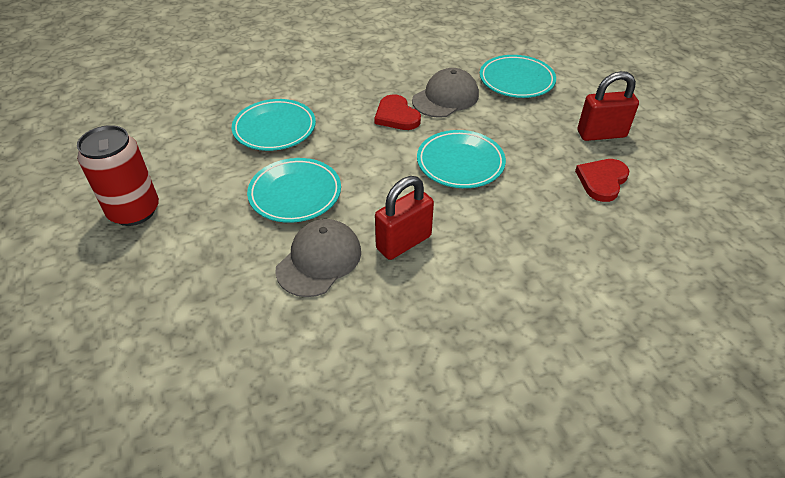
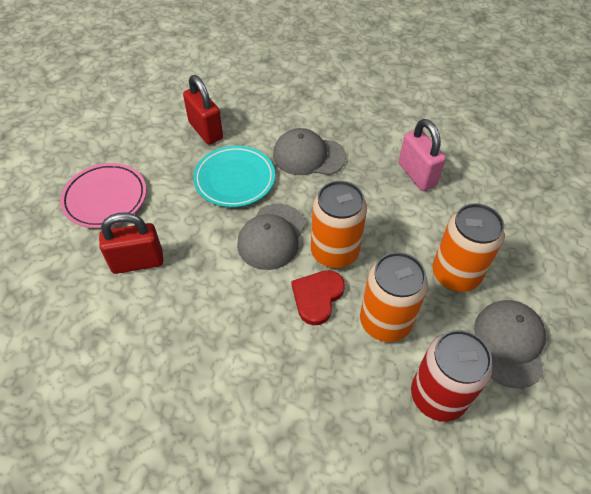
grey cap: [275,219,361,297] [412,68,479,118] = 2 -> [237,204,306,270] [273,128,346,175] [474,300,546,388] = 3
orange can: none = 0 -> [311,181,367,268] [360,252,428,342] [432,204,504,292] = 3
pink padlock: none = 0 -> [399,119,446,191] = 1
pink plate: none = 0 -> [60,163,146,228] = 1
red heart: [374,94,421,130] [575,159,629,202] = 2 -> [292,270,345,325] = 1
turquoise plate: [232,99,316,151] [247,158,341,223] [417,130,506,188] [480,55,556,98] = 4 -> [193,146,275,207] = 1

